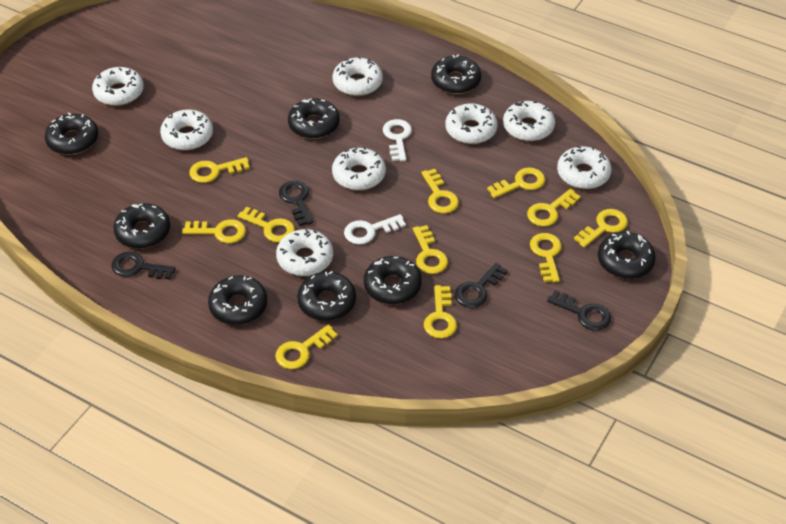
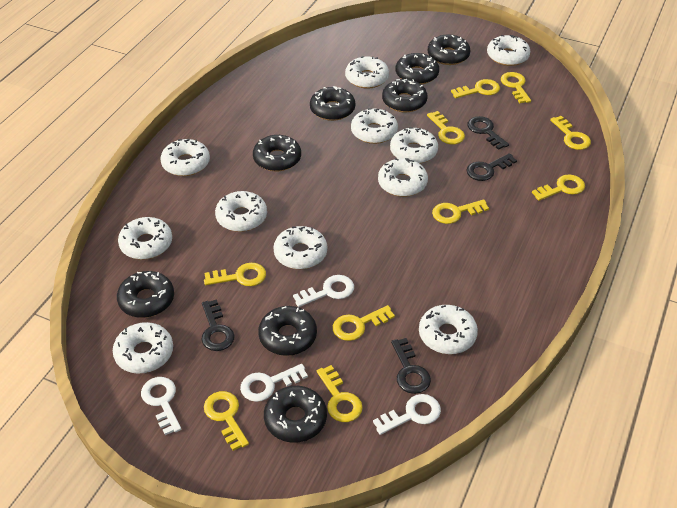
white donut: [92,67,144,106] [160,110,213,150] [276,229,333,276] [332,147,386,190] [333,56,383,96] [445,103,498,144] [503,101,555,141] [557,146,612,189] = 8 -> [113,322,173,374] [118,217,172,260] [161,139,210,176] [215,191,267,232] [273,226,327,269] [345,56,389,89] [351,108,398,144] [378,158,428,197] [390,127,438,164] [419,305,478,354] [487,35,530,66] = 11
white key: [344,214,406,245] [383,119,412,161] = 2 -> [141,377,181,435] [240,364,308,402] [293,275,354,307] [373,394,441,435] = 4
yellow key: [182,219,246,243] [189,157,250,183] [238,207,295,243] [275,325,338,369] [413,225,448,274] [421,169,459,213] [424,285,457,338] [487,167,545,198] [527,189,581,227] [530,233,562,282] [574,209,628,247] = 11 -> [204,263,266,286] [204,391,249,451] [317,365,363,422] [333,305,395,341] [427,111,465,144] [432,199,489,224] [451,79,500,98] [501,72,531,103] [532,175,585,201] [550,116,591,150] = 10

